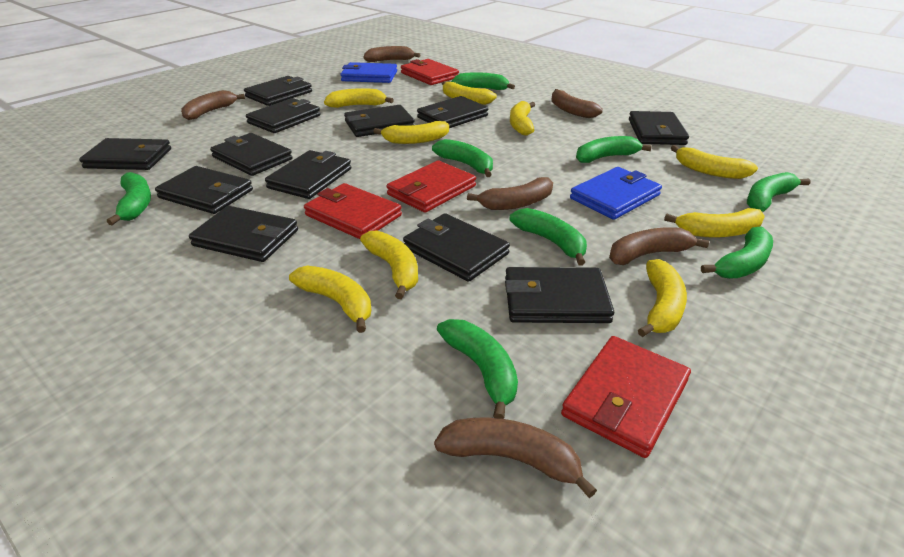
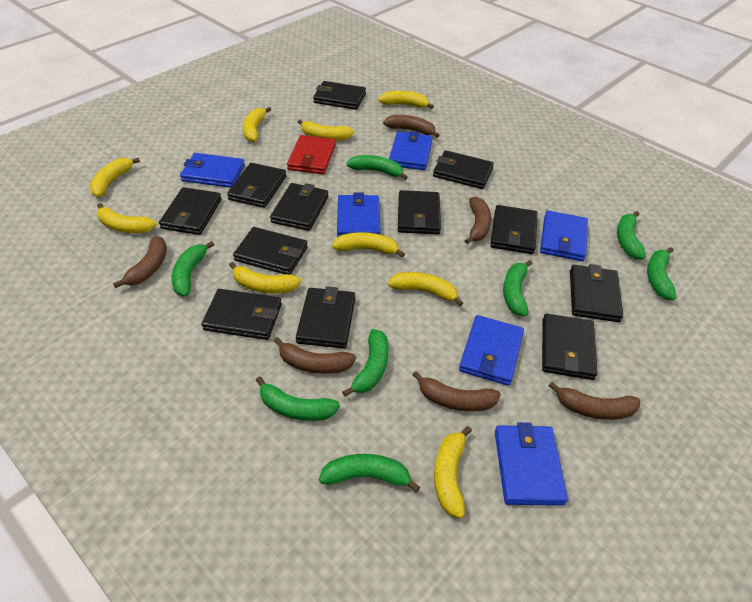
blue wallet: [340,62,397,83] [570,167,662,220] = 2 -> [180,153,245,188] [337,193,381,237] [389,131,432,170] [459,315,524,386] [495,422,568,506] [540,211,588,261] = 6
red wallet: [304,183,402,239] [386,161,476,213] [401,59,459,85] [561,336,691,458] = 4 -> [287,135,336,174] = 1

